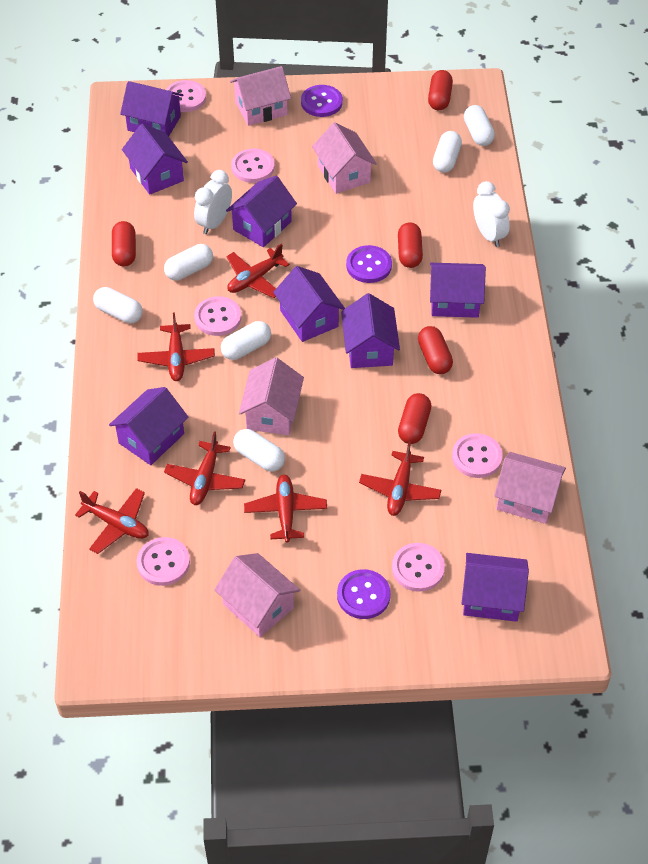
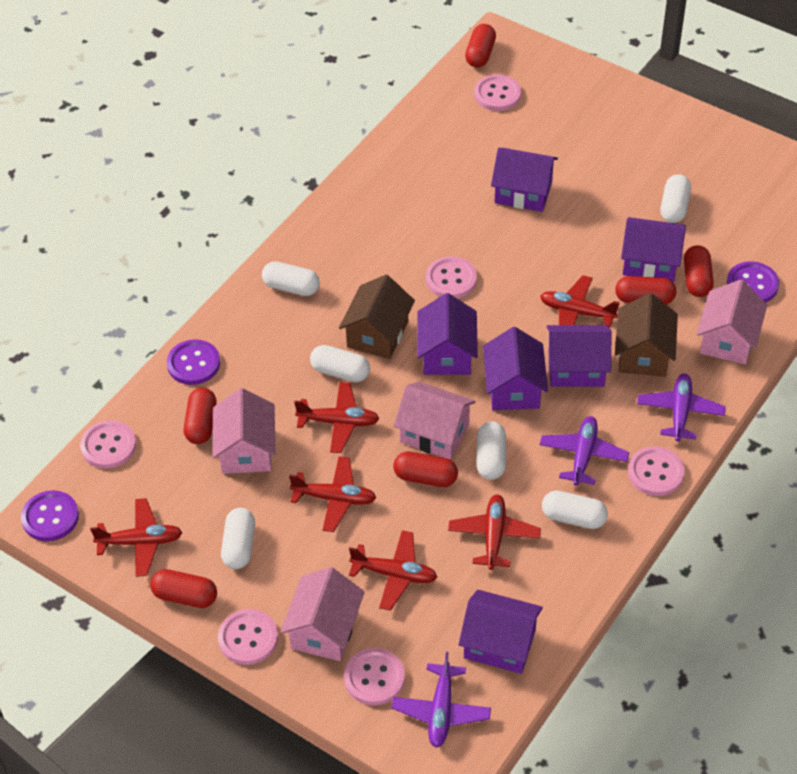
brown house: none = 0 -> [339,275,415,359] [615,293,678,377] = 2
pink house: [214,553,300,637] [230,66,291,126] [239,357,304,435] [312,122,377,194] [494,452,566,524] = 5 -> [212,388,275,474] [280,567,365,661] [394,382,476,460] [697,279,767,364] = 4
purple house: [109,387,189,465] [120,81,183,136] [122,124,188,195] [226,176,297,247] [273,266,345,342] [341,293,400,368] [430,263,486,318] [461,553,529,622] = 8 -> [417,293,478,375] [458,590,543,674] [483,327,548,410] [491,148,558,212] [546,325,611,387] [621,217,686,282] = 6
purple plane: none = 0 -> [392,652,491,748] [540,416,629,486] [637,374,726,441] = 3
red capsule: [112,221,136,267] [398,222,423,268] [398,393,431,444] [418,326,453,374] [428,70,453,110] = 5 -> [150,569,217,608] [184,388,216,444] [393,451,458,487] [465,24,496,68] [615,276,676,305] [684,245,714,297] = 6
white clock: [194,170,232,234] [473,181,510,247] = 2 -> none = 0

